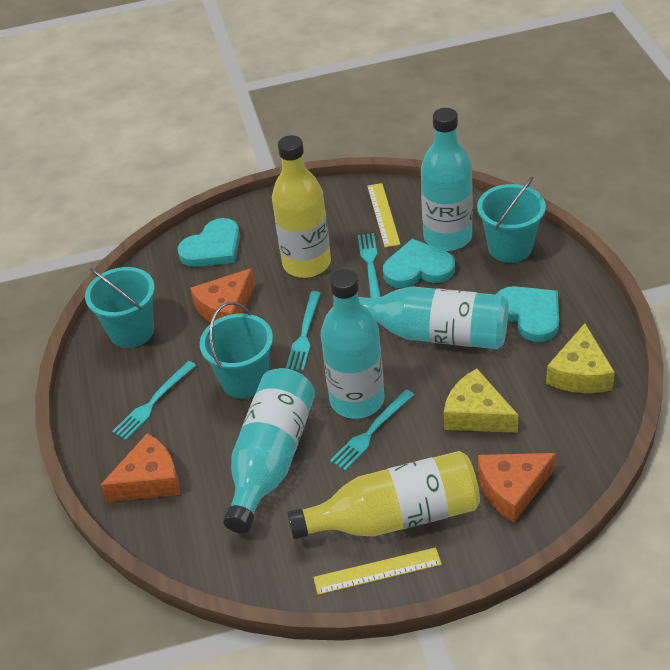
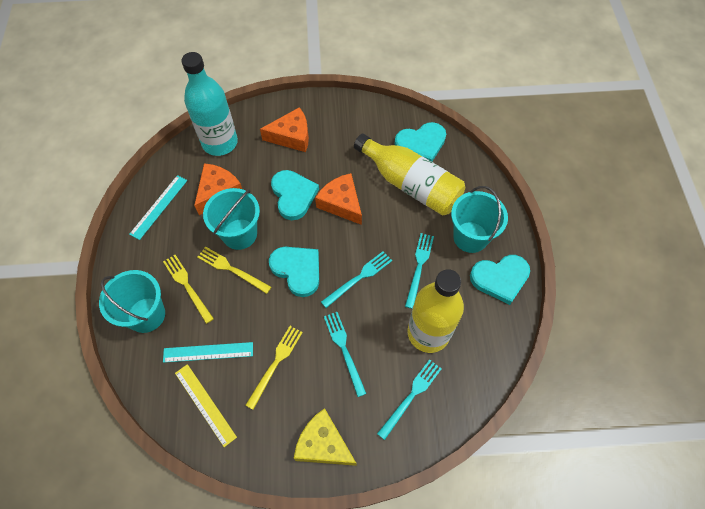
turquoise bottle: [223,368,315,533] [321,269,384,419] [358,286,508,349] [421,108,473,251] = 4 -> [181,52,238,156] = 1
turquoise heart: [177,218,240,267] [383,239,455,288] [496,286,559,342] = 3 -> [269,247,319,297] [271,170,319,220] [394,122,446,162] [470,255,530,305] = 4
turquoise ruler: none = 0 -> [129,175,187,240] [163,342,253,363] = 2
yellow cheese: [444,369,518,433] [546,323,615,393] = 2 -> [294,408,356,466] = 1
yellow fork: none = 0 -> [163,255,214,324] [197,247,271,294] [245,326,303,410] = 3
yellow ruler: [313,547,442,595] [367,183,401,248] = 2 -> [175,364,237,447] = 1

